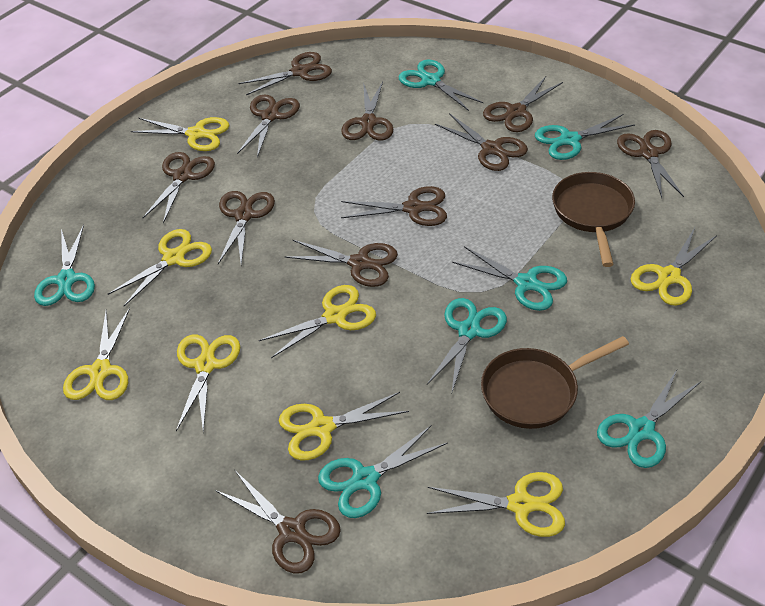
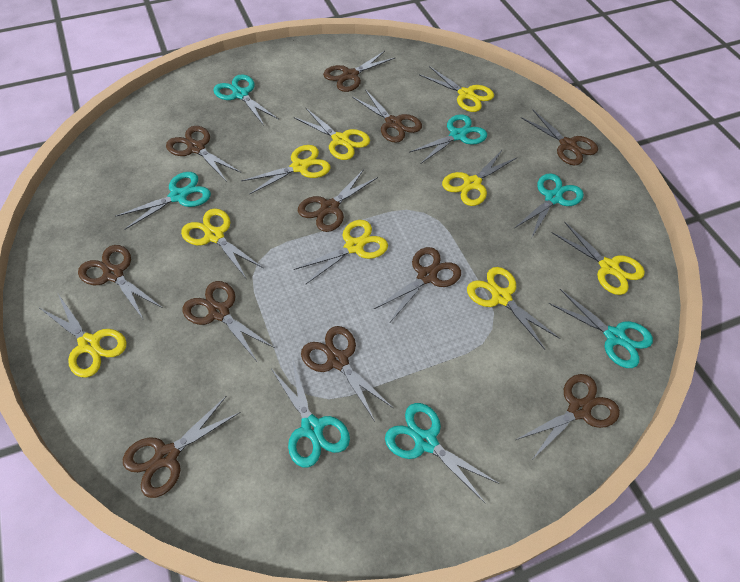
brown pan: [481,336,629,429] [552,172,635,267] = 2 -> none = 0
yellow scissors: [63,308,130,400] [108,229,212,306] [131,117,229,151] [176,335,240,432] [259,285,376,358] [279,392,409,460] [427,472,565,537] [631,228,717,306] = 8 -> [40,294,127,378] [181,208,263,278] [241,145,330,195] [293,108,370,160] [294,220,388,284] [419,66,494,112] [442,149,517,206] [467,267,560,350] [552,222,645,295] = 9

